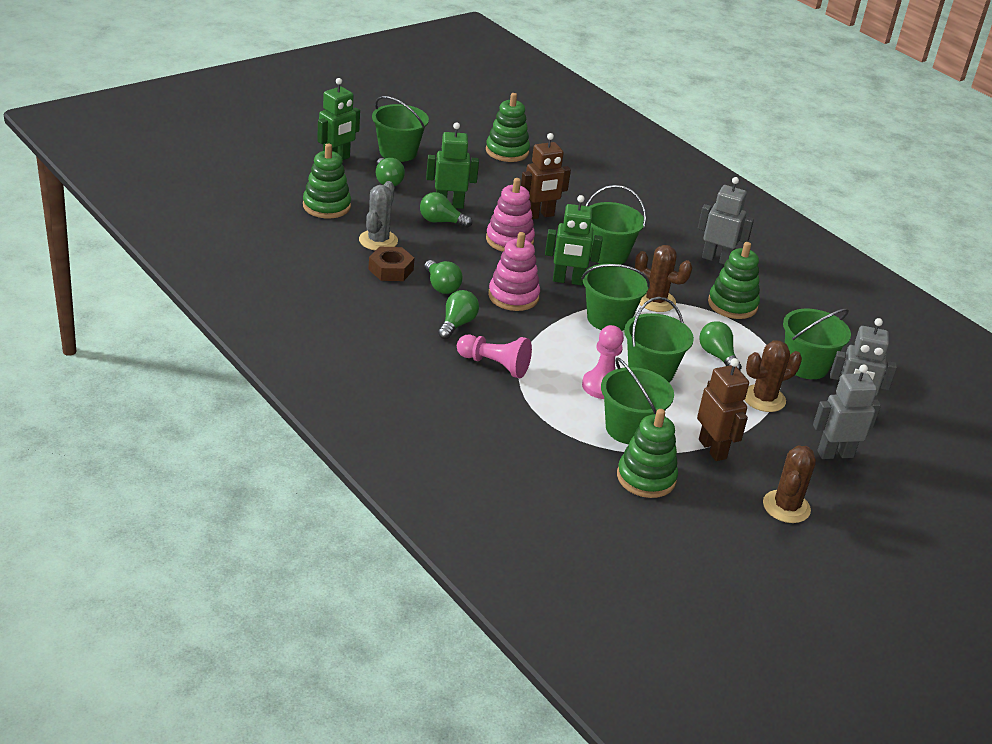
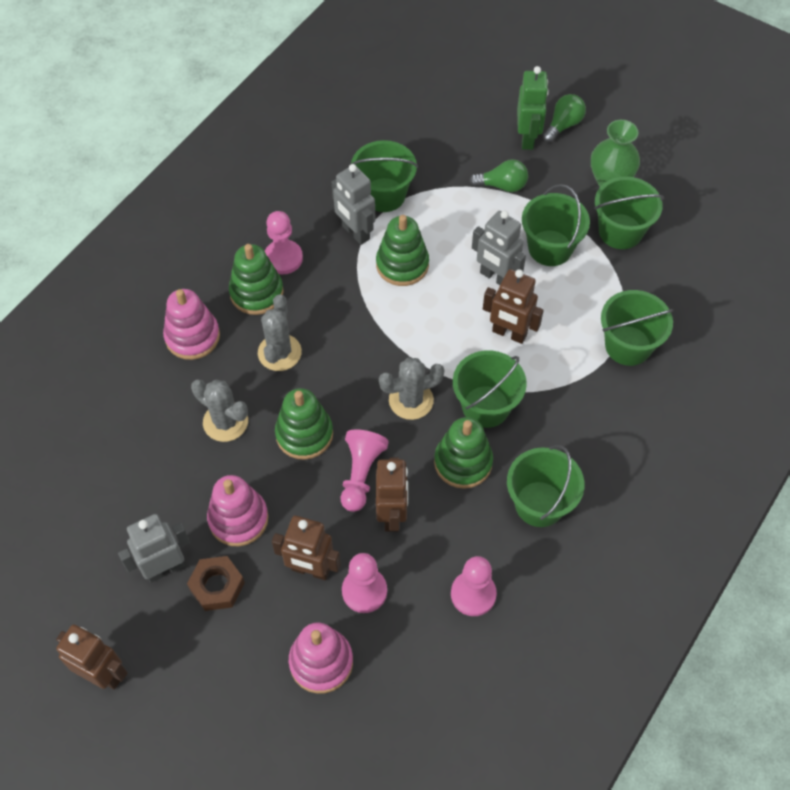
brown cactus: [635,245,692,312] [745,340,802,412] [763,445,816,523] = 3 -> none = 0
brown robot: [521,133,571,219] [697,358,749,461] = 2 -> [56,625,128,690] [272,515,341,580] [376,458,408,532] [483,269,544,344] = 4
green light bulb: [376,158,405,186] [420,192,472,228] [424,260,463,294] [438,290,479,339] [699,321,742,370] = 5 -> [469,159,528,192] [543,94,586,143] = 2
green robot: [317,78,360,160] [426,122,479,209] [545,195,603,285] = 3 -> [517,66,549,150] = 1
green vase: none = 0 -> [591,120,640,187] = 1
grey cactus: [359,181,398,251] = 1 -> [191,379,248,442] [258,294,302,371] [379,358,444,420] = 3
pink pawn: [457,334,532,378] [582,325,624,399] = 2 -> [265,211,303,274] [341,429,389,512] [342,553,387,613] [451,556,497,616] = 4
pink stacking toy: [486,178,535,252] [488,232,540,311] = 2 -> [163,289,220,360] [207,475,268,546] [289,623,353,694] = 3

